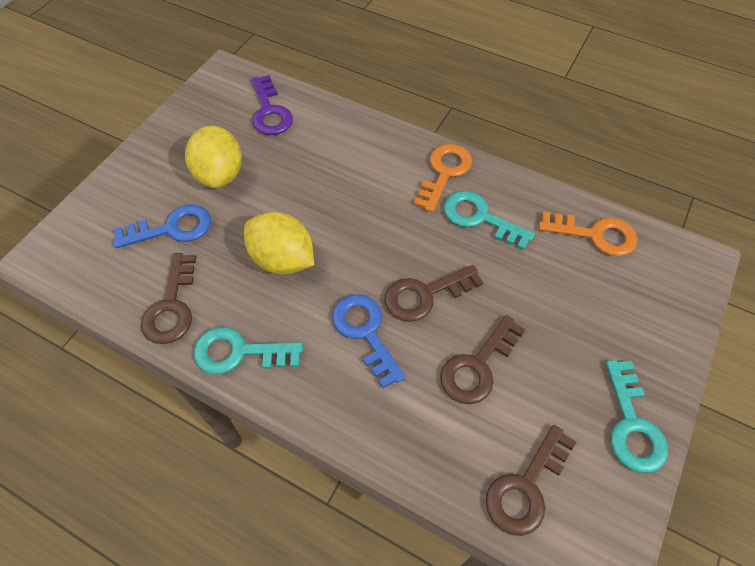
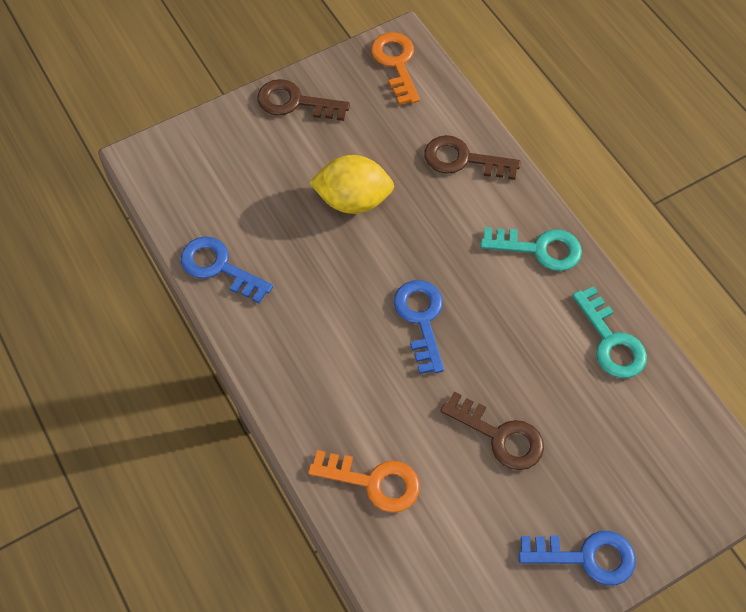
blue key: [113,204,211,248] [332,294,406,388] = 2 -> [181,236,273,303] [394,280,444,374] [519,531,636,585] = 3
brown key: [141,253,196,344] [385,265,484,322] [440,315,526,404] [486,425,576,536] = 4 -> [257,79,350,121] [424,135,521,180] [440,391,544,470] = 3
purple key: [251,75,293,135] = 1 -> none = 0
turquoise key: [194,327,303,374] [444,191,535,250] [606,360,668,473] = 3 -> [481,227,582,271] [572,286,647,378] = 2
yellow lemon: [185,126,242,188] [244,212,314,275] = 2 -> [309,155,394,214] = 1

